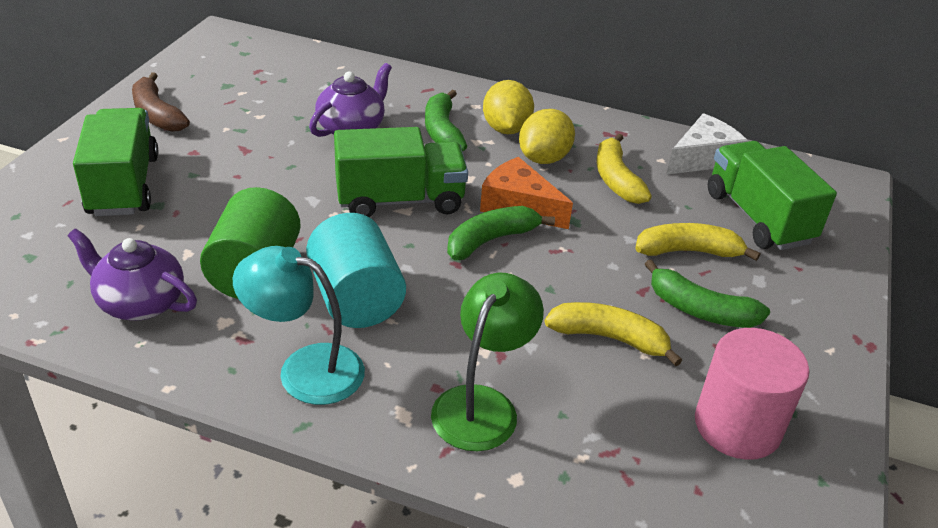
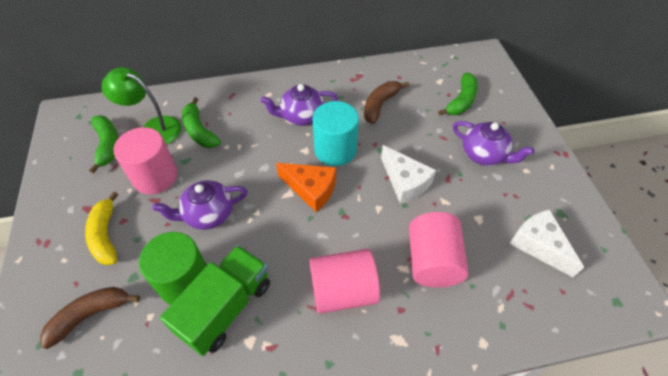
brown banana: [132,72,190,132] = 1 -> [40,287,140,349] [364,81,409,124] = 2
green truck: [73,108,158,216] [334,127,468,217] [708,141,837,250] = 3 -> [160,245,270,356] = 1
pink cylinder: [695,328,809,460] = 1 -> [113,127,178,195] [309,249,380,314] [409,212,468,287] = 3
purple teapot: [68,228,197,321] [309,63,392,137] = 2 -> [153,180,248,230] [261,84,338,126] [453,121,534,166] = 3
turquoise lamp: [233,246,365,405] = 1 -> none = 0
white cheese: [666,113,748,175] = 1 -> [381,145,436,204] [509,209,584,278] = 2
yellow banana: [544,302,682,367] [597,134,652,204] [635,223,760,261] = 3 -> [85,192,118,265] = 1
yellow lemon: [483,80,534,134] [519,109,575,164] = 2 -> none = 0

